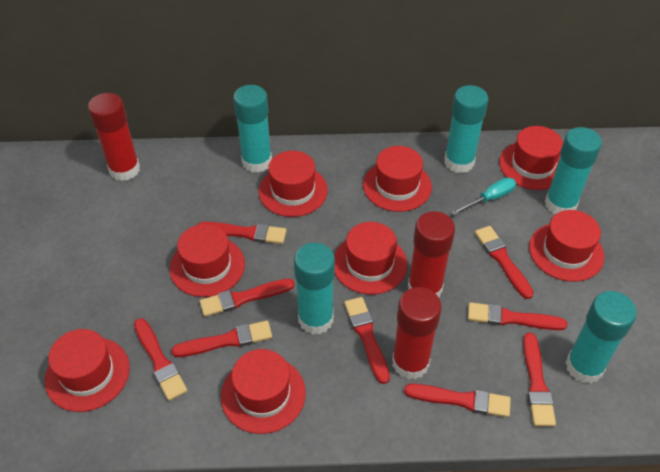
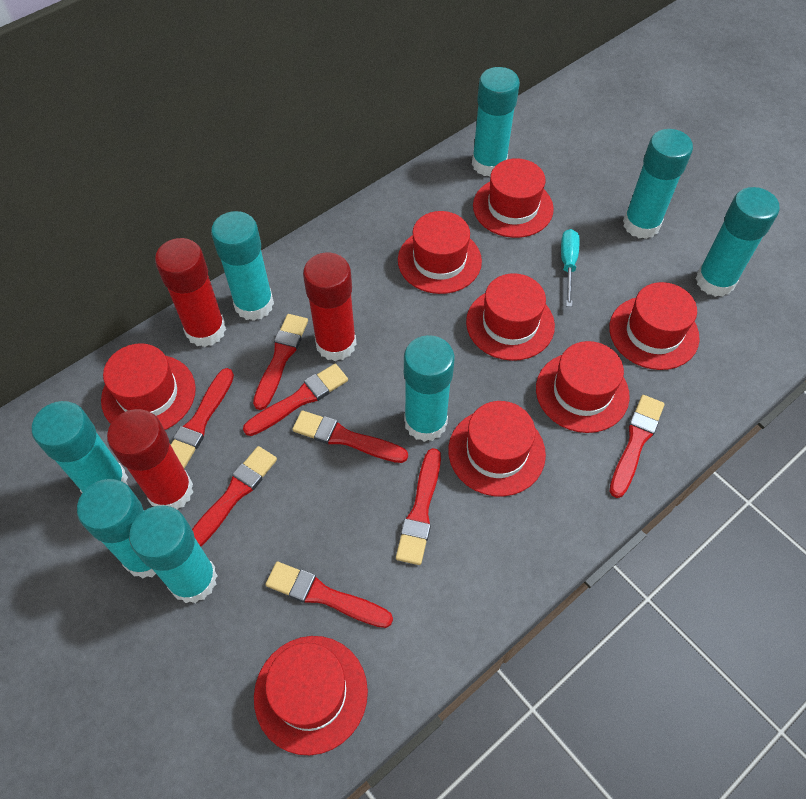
red brush: [134,318,188,401] [171,321,272,357] [198,222,287,244] [199,279,294,317] [344,297,390,384] [404,384,511,417] [468,302,567,330] [475,226,534,299] [523,333,556,427] = 9 -> [171,368,234,468] [192,446,277,546] [243,364,348,436] [253,314,308,410] [265,562,393,628] [292,410,408,463] [396,448,441,565] [610,395,665,498] = 8
turquoise glue stick: [233,85,272,173] [294,243,335,335] [444,85,489,173] [545,127,602,214] [566,291,637,383] = 5 -> [32,401,128,493] [77,479,156,579] [129,506,218,603] [211,211,274,321] [404,335,455,442] [472,67,520,176] [623,129,693,239] [695,187,779,297] = 8

